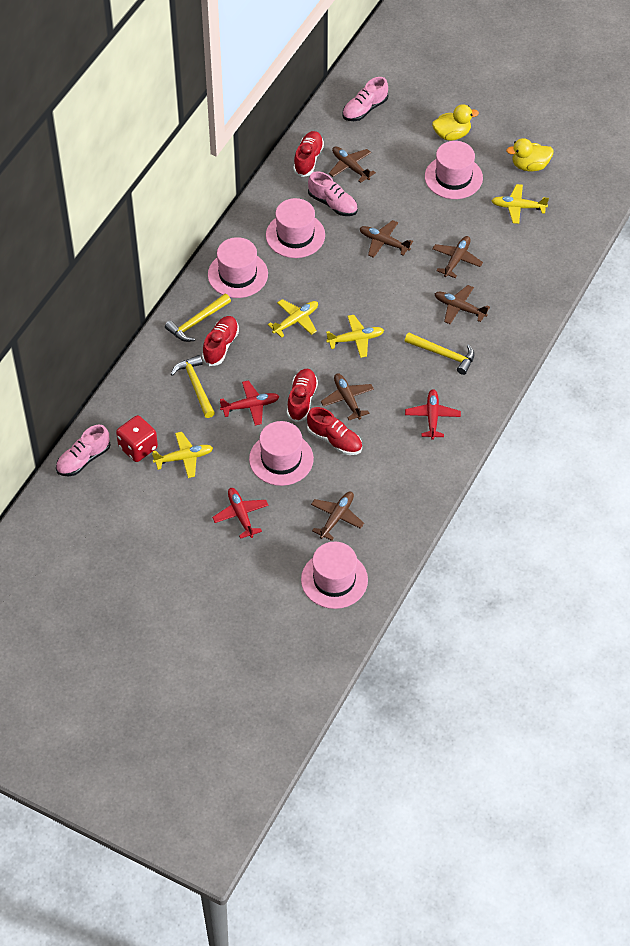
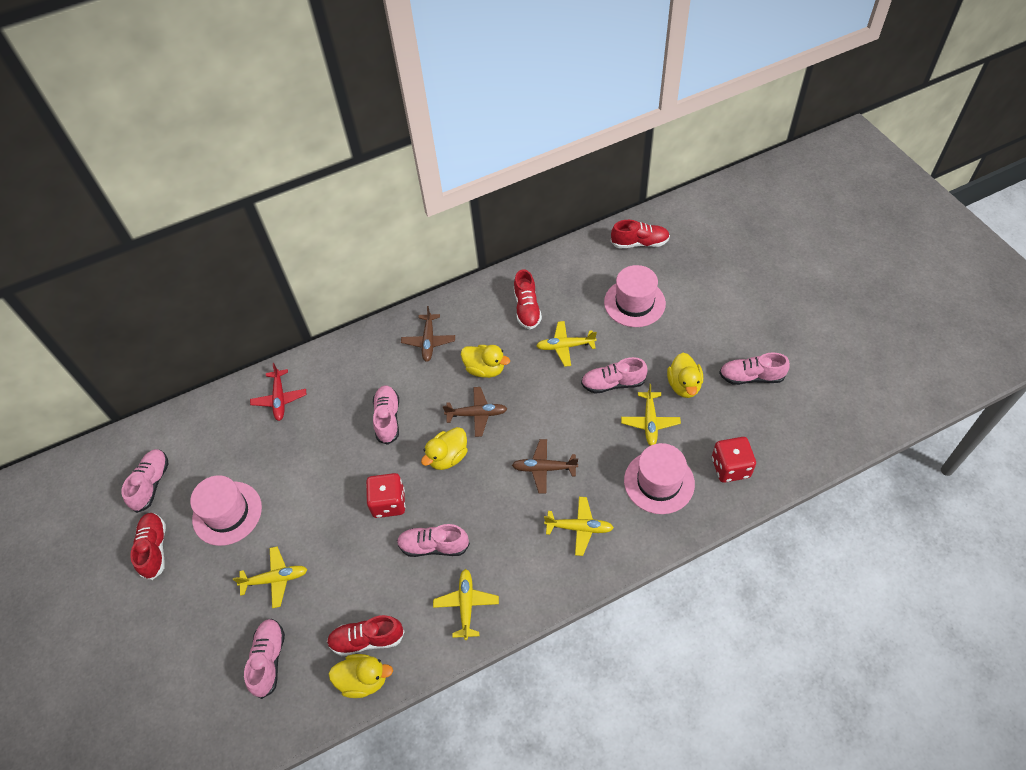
brown plane: [311,492,364,541] [321,373,374,420] [329,147,376,183] [360,220,413,258] [432,236,483,278] [435,285,490,324] = 6 -> [401,306,455,362] [443,387,507,437] [512,439,578,493] = 3
pink hat: [208,237,268,298] [249,421,314,486] [266,198,325,258] [301,542,368,609] [425,141,483,199] = 5 -> [190,475,262,546] [604,265,666,327] [624,443,695,514] = 3
pink shoe: [56,425,111,476] [308,171,358,216] [342,77,388,121] = 3 -> [121,449,169,513] [244,619,285,699] [373,385,399,445] [397,524,470,557] [581,357,647,394] [719,352,790,385] = 6
red dice: [116,415,158,462] = 1 -> [366,473,405,518] [712,437,756,483] = 2
red plane: [212,488,269,539] [220,380,279,425] [405,389,461,440] = 3 -> [250,363,306,421] = 1
yellow duck: [432,105,479,141] [506,138,554,171] = 2 -> [329,654,393,698] [421,427,468,470] [461,345,510,378] [667,353,703,398] = 4
yellow hammer: [165,294,231,342] [171,355,215,418] [405,332,475,375] = 3 -> none = 0
yellow plane: [152,432,213,478] [268,299,318,338] [326,315,384,358] [491,184,549,224] = 4 -> [233,547,308,608] [433,569,499,640] [536,321,597,367] [544,497,614,556] [621,384,681,446] = 5

